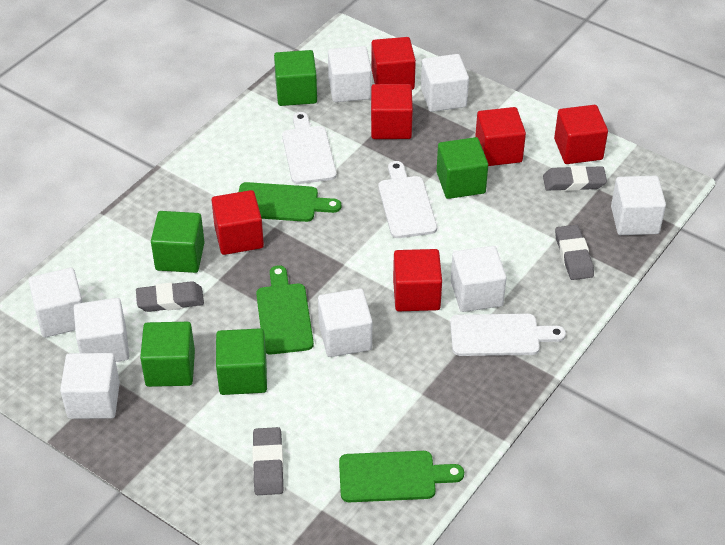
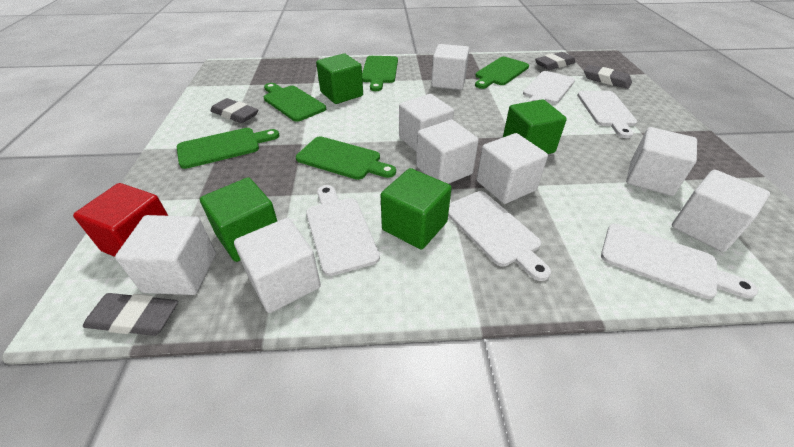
green cube: [140,322,195,387] [151,211,205,273] [216,328,267,395] [274,50,317,106] [437,137,488,199] = 5 -> [200,177,277,262] [316,53,363,104] [381,168,452,249] [503,99,567,154] = 4
green cutting board: [238,182,341,222] [256,265,314,354] [339,451,464,502] = 3 -> [177,128,279,169] [264,83,326,122] [296,136,396,180] [362,56,398,91] [475,57,529,89] = 5
red cube: [211,190,264,255] [371,37,416,90] [371,84,413,139] [393,249,442,311] [475,107,526,166] [554,105,608,164] = 6 -> [73,183,168,257] = 1
white cutting board: [282,112,337,184] [378,161,437,238] [450,314,566,356] = 3 -> [306,185,380,276] [448,191,551,281] [523,71,575,104] [577,91,637,138] [601,224,758,299] = 5

